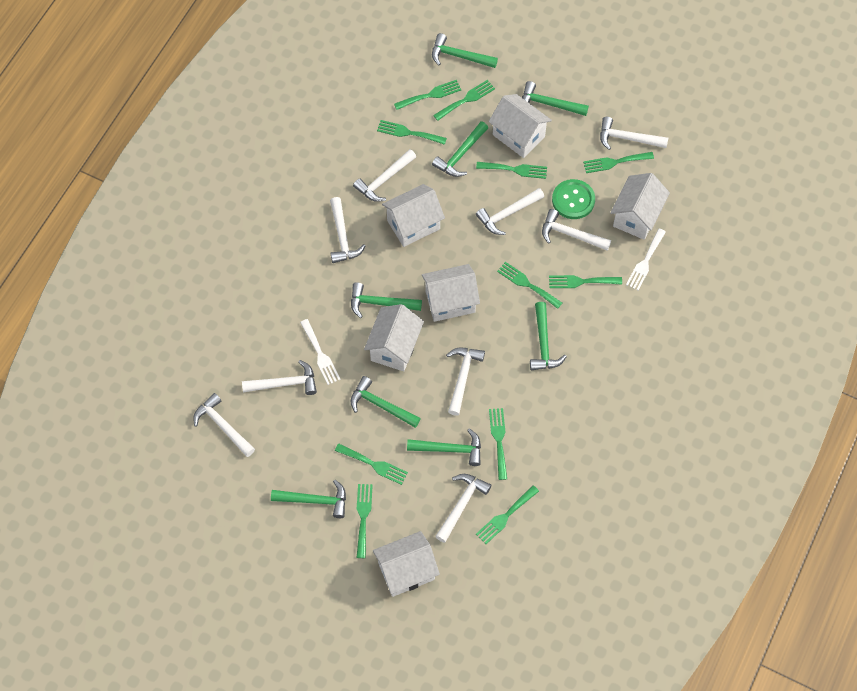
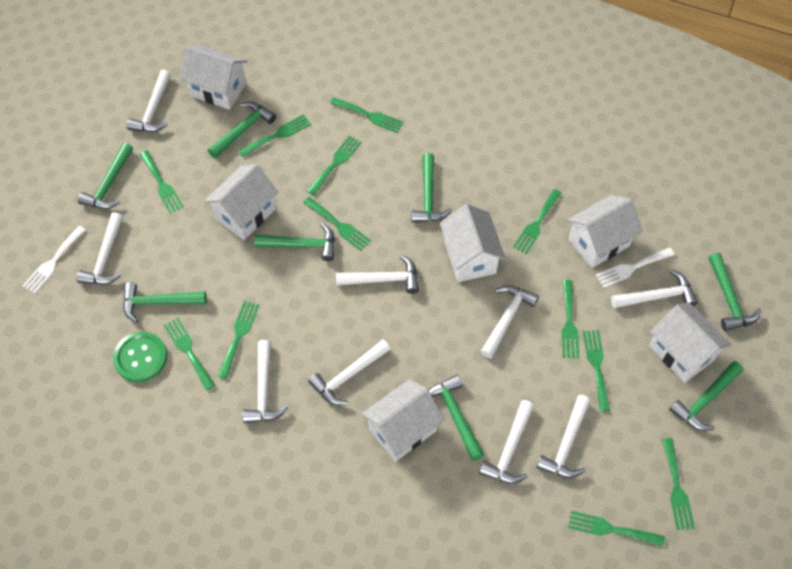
green fork: [335,443,408,485] [357,484,373,558] [377,120,447,145] [394,80,461,110] [433,80,495,121] [476,162,547,179] [476,485,539,544] [489,408,507,480] [497,262,562,309] [549,275,622,288] [583,152,654,173] = 11 -> [140,150,183,213] [164,317,215,390] [217,301,259,379] [239,114,311,157] [303,197,371,251] [307,135,362,195] [330,97,404,133] [513,189,561,254] [562,280,579,358] [568,511,665,546] [583,330,610,412] [662,438,695,530] = 12

